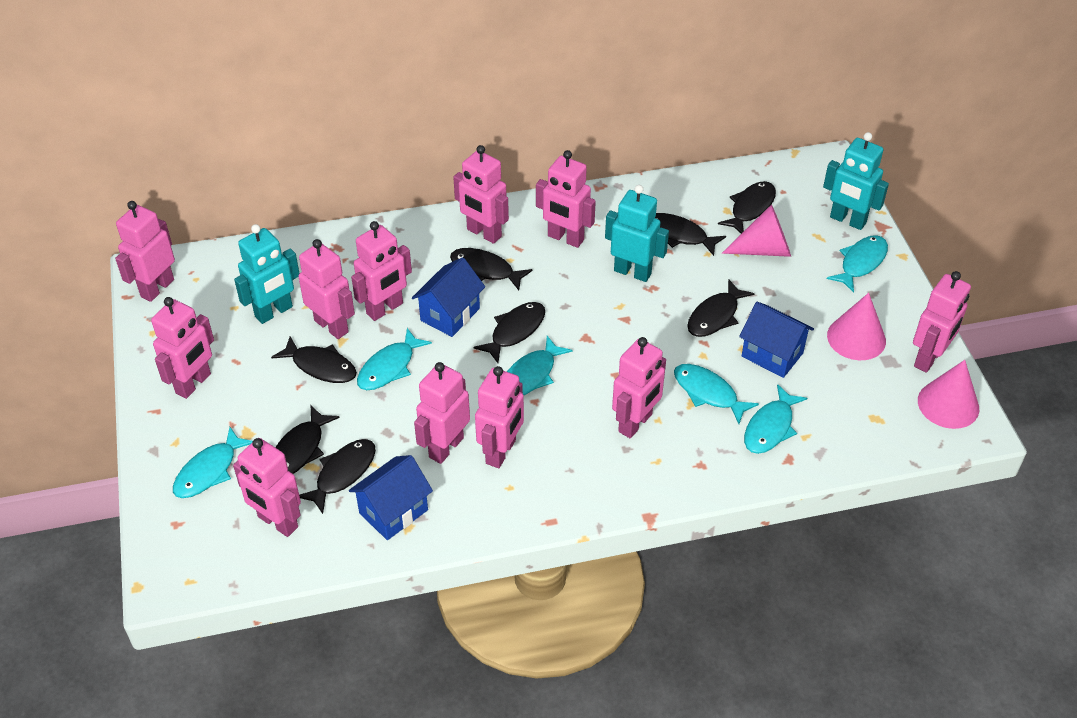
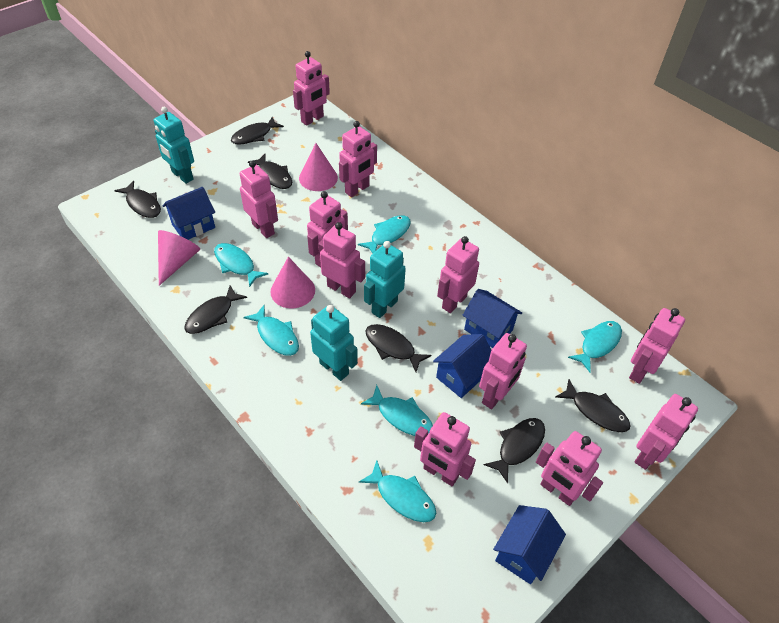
black fish: [271,336,357,383] [275,406,339,474] [299,439,376,514] [450,248,533,290] [473,302,545,363] [655,213,726,256] [687,280,755,337] [718,181,776,234] = 8 -> [114,181,161,218] [184,285,247,334] [231,117,284,145] [248,154,292,189] [365,324,432,372] [484,418,545,484] [555,379,631,432] = 7
blue house: [349,455,433,540] [412,257,485,337] [739,302,814,378] = 3 -> [163,187,215,240] [433,334,491,398] [462,289,522,348] [493,505,566,584] = 4

